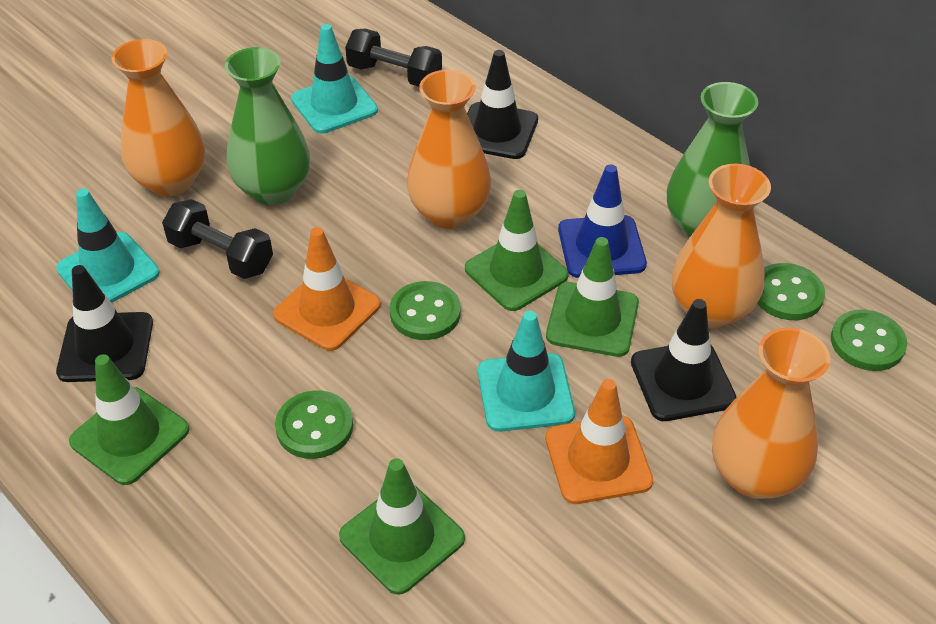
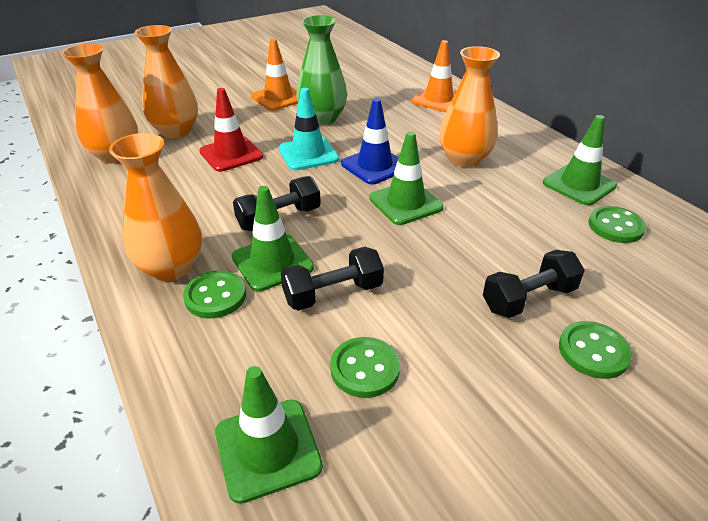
black dumbbell: [162,199,273,279] [345,28,442,87] = 2 -> [233,176,321,231] [281,247,384,311] [483,250,585,318] = 3
black traffic cone: [56,265,153,382] [467,50,538,159] [631,299,737,421] = 3 -> none = 0
green vase: [225,47,310,205] [667,82,758,238] = 2 -> [296,15,347,125] = 1
red traffic cone: none = 0 -> [199,88,263,172] = 1
turquoise traffic cone: [56,189,160,303] [291,24,378,134] [478,311,575,432] = 3 -> [279,88,339,170] = 1

